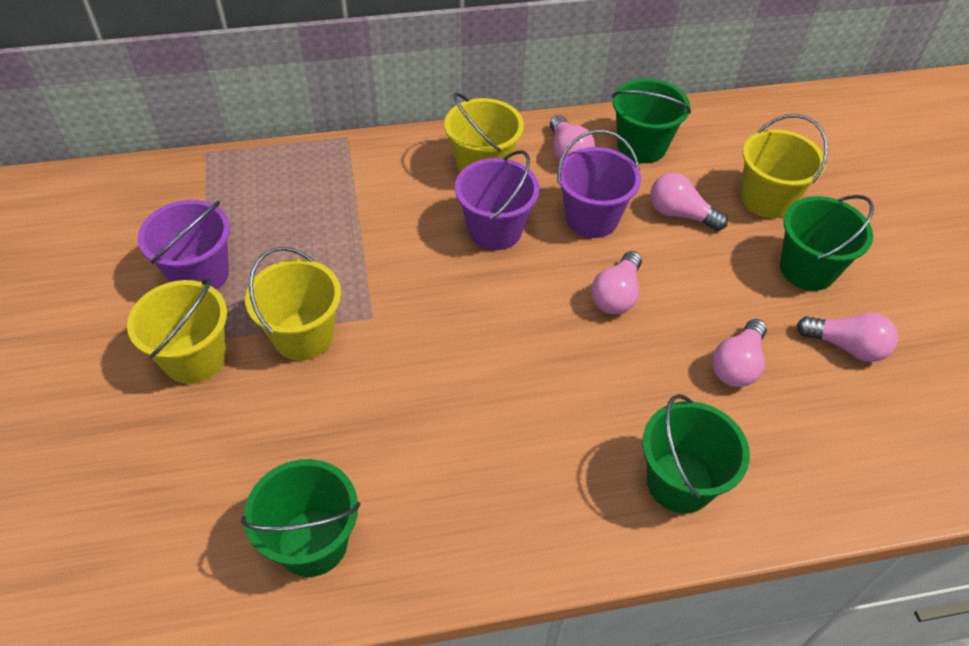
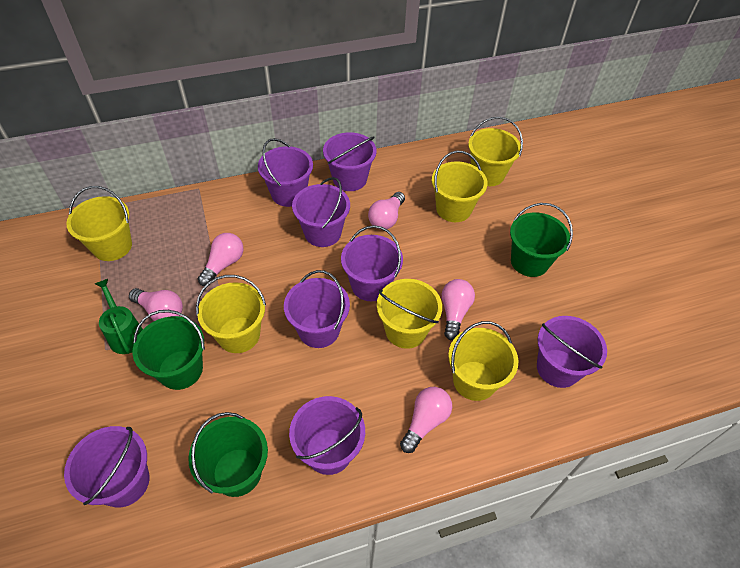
green bucket: [241,459,360,577] [612,78,691,163] [642,394,750,513] [780,195,874,291] = 4 -> [133,310,205,390] [188,412,268,497] [510,203,573,277] = 3
green watering can: none = 0 -> [95,279,143,354] = 1
purple bucket: [138,200,230,290] [455,150,540,250] [558,130,641,238] = 3 -> [64,426,149,508] [258,138,313,207] [284,270,350,348] [289,396,365,475] [292,177,350,247] [323,132,377,191] [341,225,403,301] [537,316,607,388] = 8
yellow bucket: [127,278,227,384] [245,247,341,361] [444,92,524,174] [741,114,828,218] = 4 -> [66,186,132,261] [196,275,266,353] [377,279,442,349] [432,150,487,222] [448,321,518,401] [468,117,523,186] = 6

